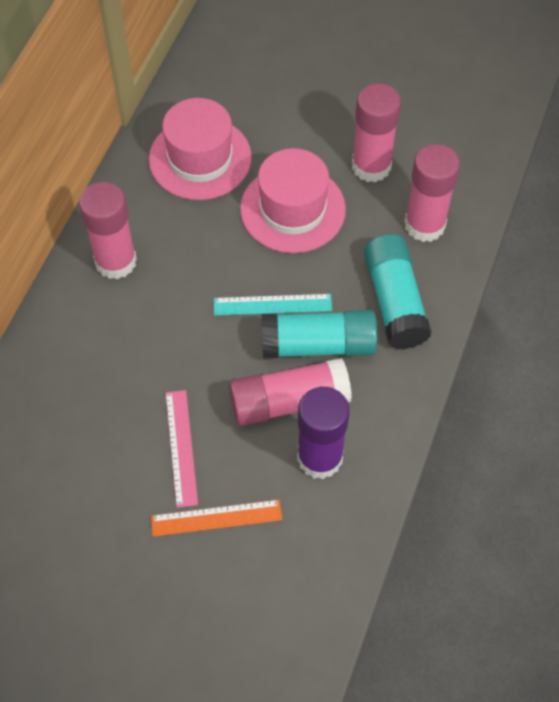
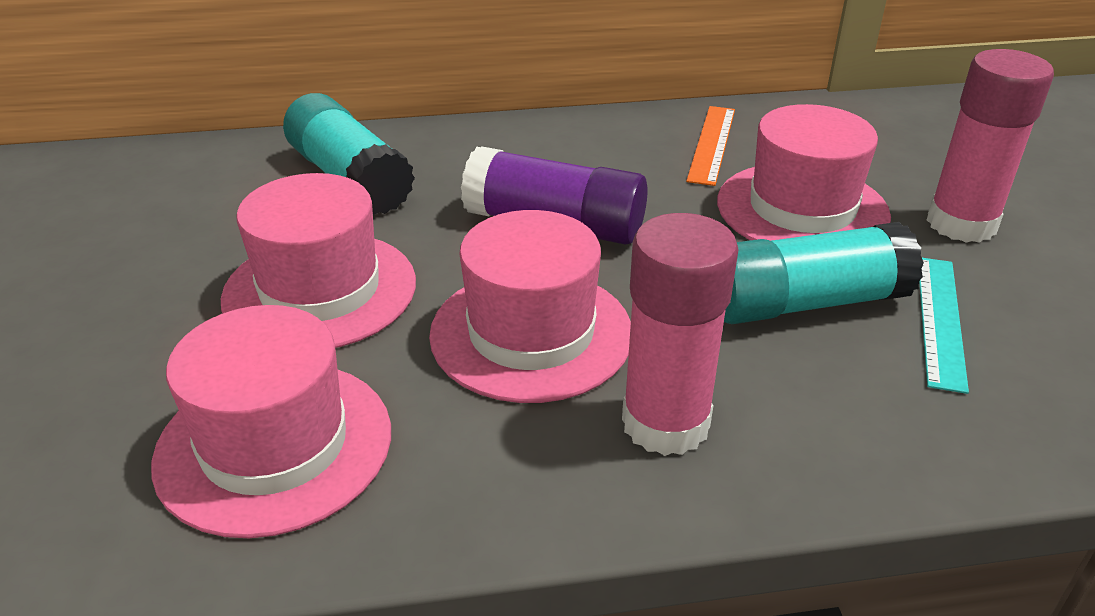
pink glue stick: [79,182,137,279] [229,358,352,426] [352,83,401,182] [404,144,460,242] = 4 -> [622,213,739,456] [927,49,1054,243] = 2
pink hat: [149,98,252,200] [240,148,346,253] = 2 -> [151,305,391,538] [221,173,416,348] [429,210,631,403] [717,104,891,241] = 4
pink ruler: [166,390,198,508] = 1 -> none = 0

